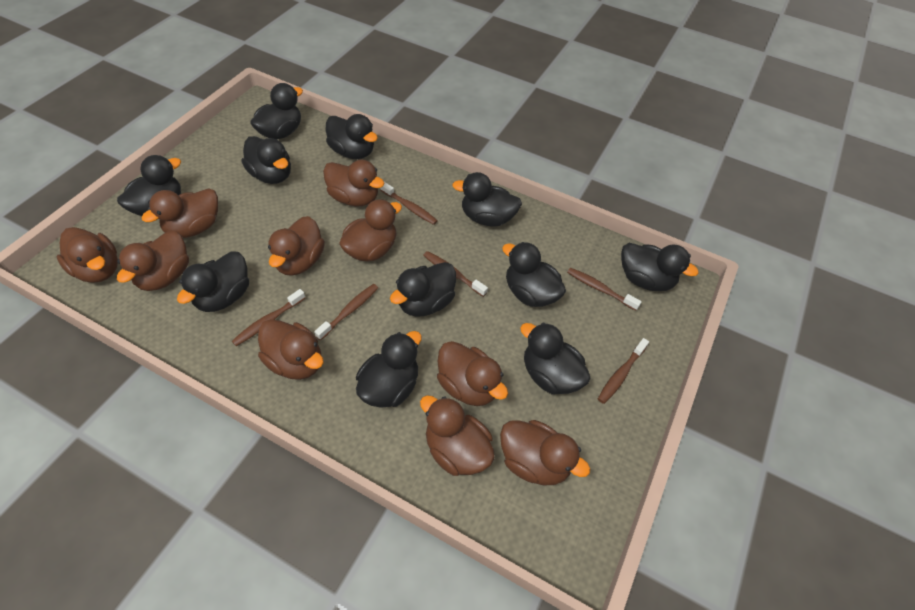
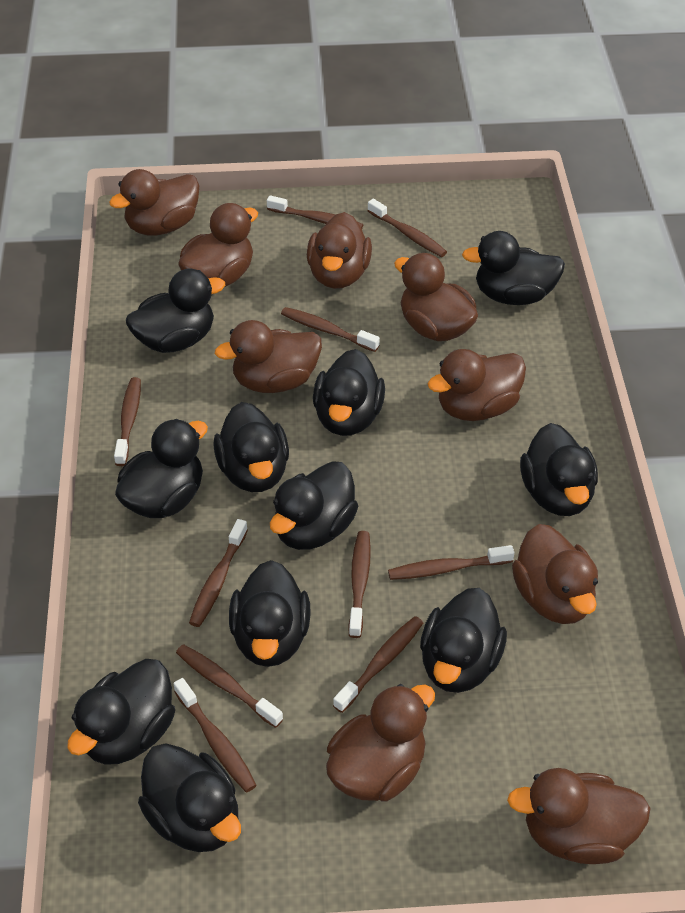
brown duck: [56,227,118,283] [117,230,189,291] [141,188,218,238] [258,319,324,380] [268,216,325,276] [323,160,384,206] [339,199,402,262] [420,395,495,476] [437,341,508,406] [500,420,590,485] = 10 -> [109,169,199,235] [178,203,258,287] [215,320,322,393] [307,212,372,289] [326,684,435,802] [394,253,478,341] [428,349,526,421] [507,768,651,864] [512,524,598,624] = 9
brown toothbrush: [232,289,305,346] [314,284,378,341] [380,182,438,225] [423,251,488,297] [567,268,642,311] [598,338,649,404] = 6 -> [114,377,141,466] [174,678,257,792] [176,644,283,728] [189,519,248,627] [267,195,363,229] [281,307,380,352] [333,616,423,713] [348,531,371,638] [368,199,447,257] [388,545,515,580] = 10

